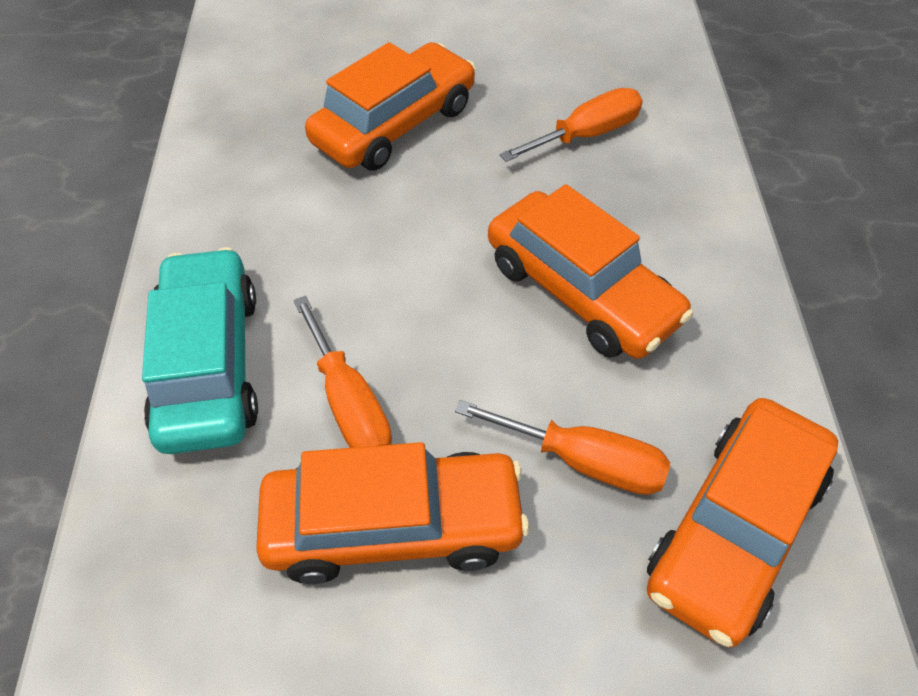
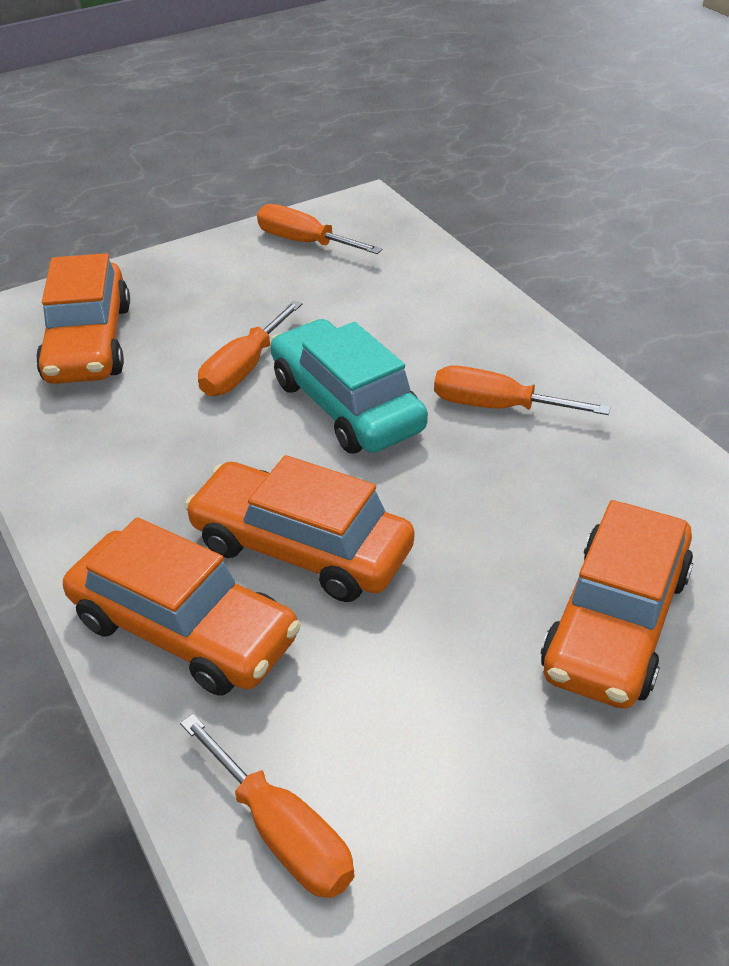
orange screwdriver: [293,296,392,448] [455,400,670,495] [500,88,643,162] = 3 -> [180,714,354,898] [198,300,303,396] [257,204,382,254] [434,365,610,415] = 4

